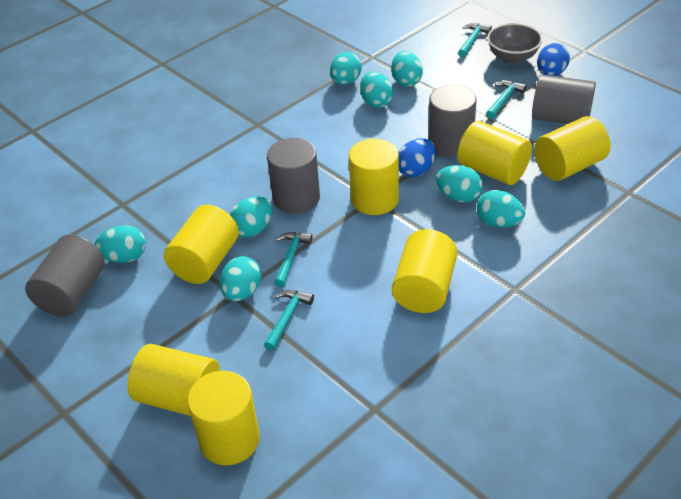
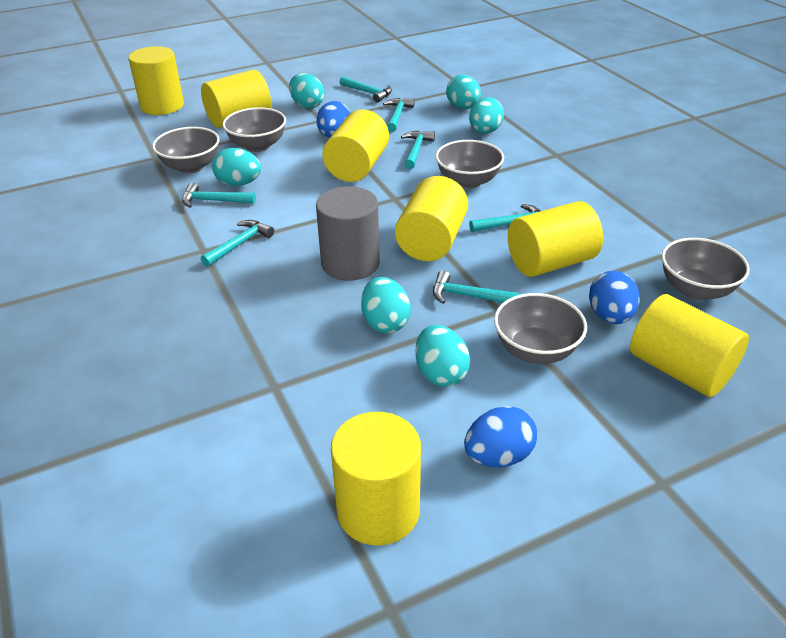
blue egg: [398,138,436,177] [537,43,570,76] = 2 -> [316,101,351,137] [464,406,537,468] [589,271,640,324] = 3
grey bowl: [487,23,543,64] = 1 -> [152,127,220,174] [223,107,286,152] [435,140,504,189] [494,293,587,364] [661,238,750,300] = 5
grey cylinder: [25,235,105,317] [267,138,320,214] [428,85,477,157] [532,74,596,124] = 4 -> [316,186,380,281] = 1
turquoise egg: [95,225,146,263] [220,256,262,301] [230,196,272,238] [330,52,362,85] [360,72,393,108] [391,51,423,87] [436,165,483,202] [476,190,525,228] = 8 -> [212,148,261,186] [289,73,325,109] [361,277,411,333] [415,325,470,387] [446,75,481,109] [469,97,504,134] = 6
turquoise hammer: [264,290,314,351] [274,232,313,287] [458,23,492,57] [486,81,527,119] = 4 -> [182,182,256,208] [201,220,274,267] [340,76,392,102] [383,98,415,132] [401,131,435,169] [433,270,520,304] [469,204,540,232] = 7

